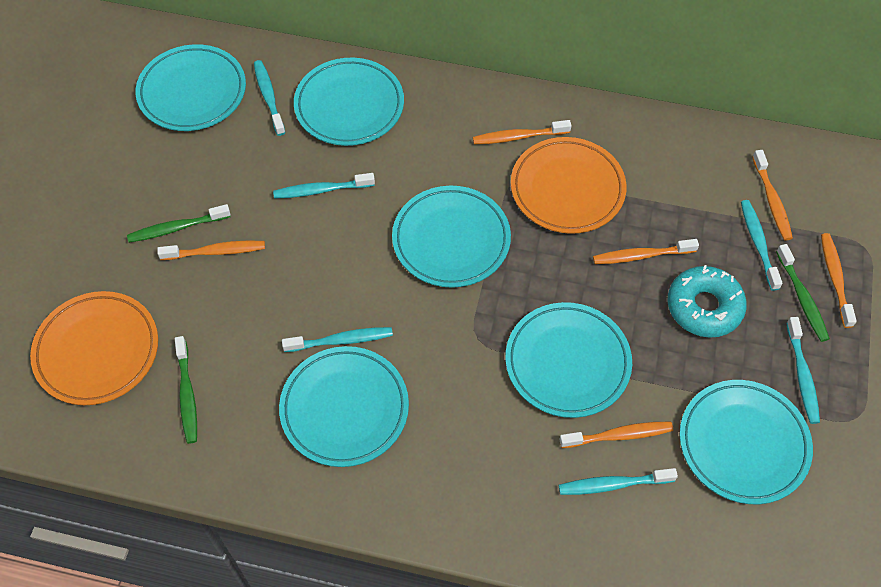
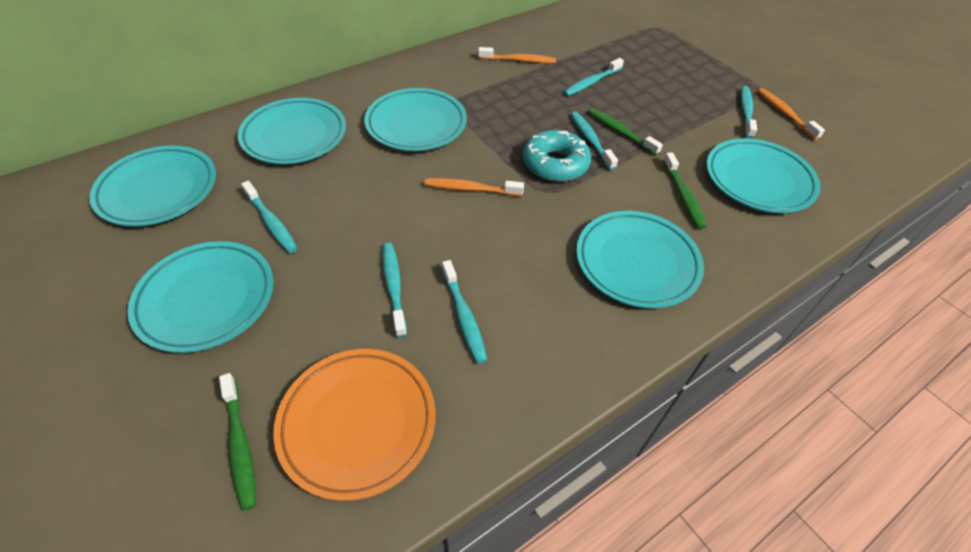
orange plate: [30,291,158,405] [511,137,627,234] = 2 -> [273,349,436,501] = 1
orange toothbrush: [157,241,265,260] [473,120,571,144] [559,421,673,448] [593,239,699,264] [752,150,793,240] [821,233,857,328] = 6 -> [424,178,524,196] [478,47,556,63] [757,88,825,140] = 3

